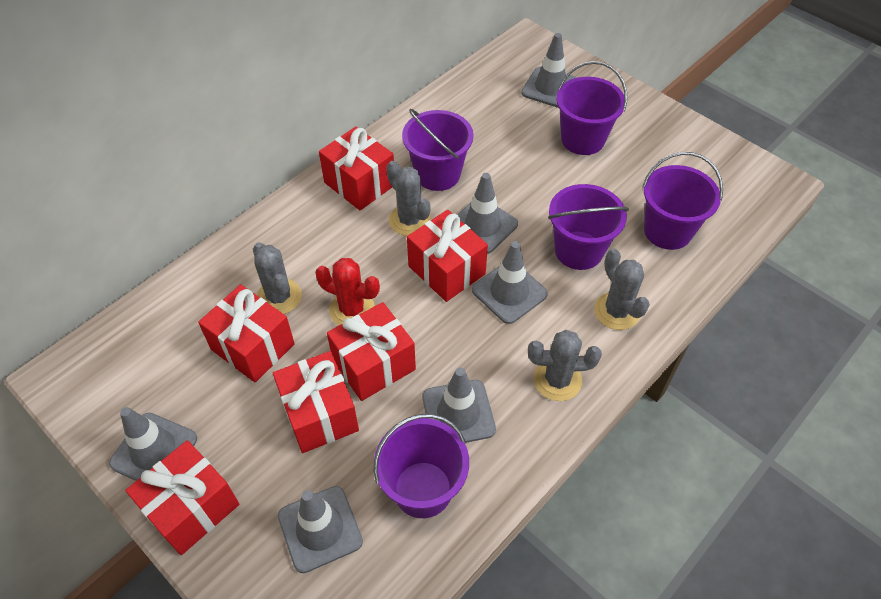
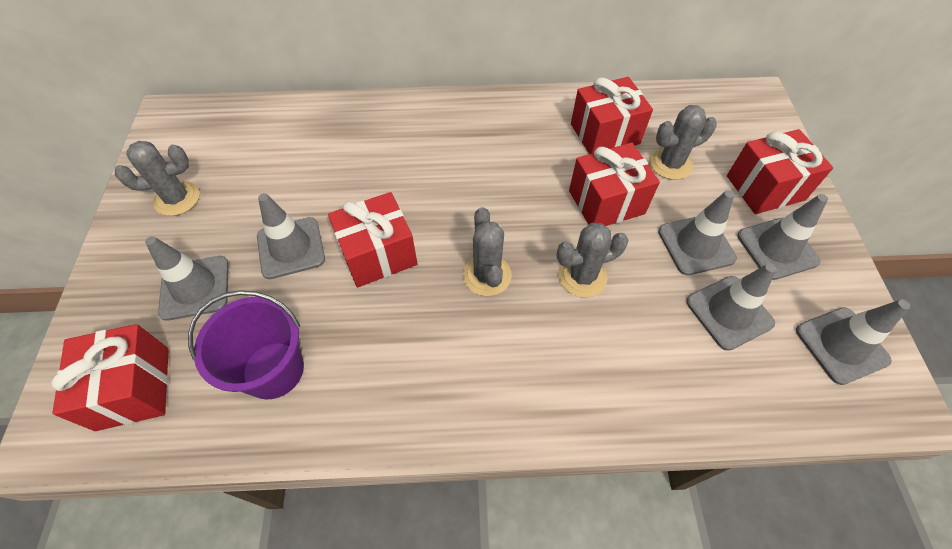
purple bucket: [373,414,469,518] [402,109,474,191] [548,184,629,270] [556,61,627,155] [642,152,723,250] = 5 -> [188,290,304,399] = 1
red cactus: [315,258,380,325] = 1 -> none = 0
red gift: [125,440,240,555] [198,284,295,383] [273,351,359,453] [319,127,394,211] [327,302,416,401] [407,210,488,302] = 6 -> [51,324,169,431] [328,192,417,288] [569,143,660,226] [571,77,653,154] [727,129,833,214] = 5

